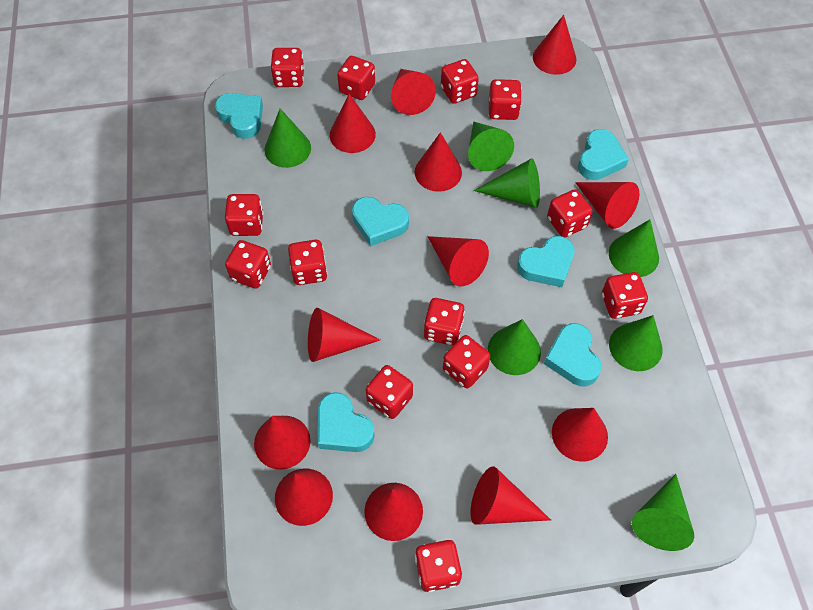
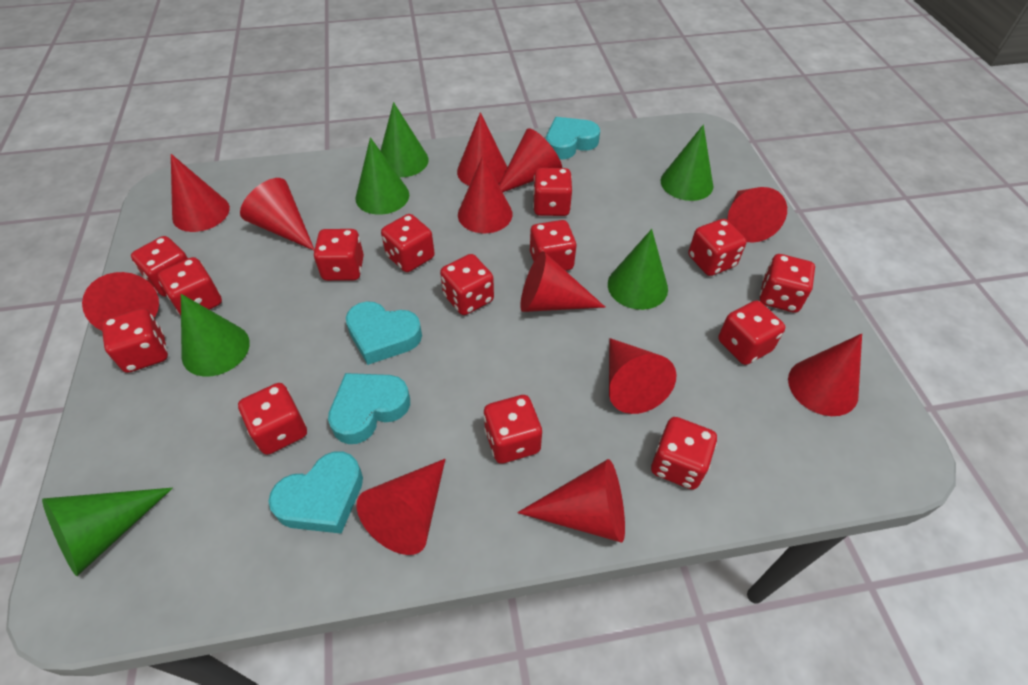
green cone: [265,109,311,168] [468,121,514,171] [474,159,540,208] [488,319,541,375] [609,219,659,277] [609,315,663,371] [631,474,694,551] = 7 -> [42,488,173,576] [181,294,250,377] [355,137,409,215] [380,102,429,177] [608,229,668,310] [661,125,713,201] = 6
red dice: [225,194,264,236] [225,240,271,289] [270,48,304,87] [288,239,327,285] [337,56,375,100] [366,365,413,419] [415,540,462,592] [424,298,465,345] [441,59,479,104] [443,335,490,388] [489,79,522,120] [547,189,593,237] [602,272,648,319] = 13 -> [102,308,168,373] [131,236,188,297] [158,257,222,316] [238,383,307,455] [314,229,364,281] [381,214,435,272] [440,254,494,315] [483,395,542,463] [530,220,577,271] [533,168,572,216] [651,417,717,490] [689,219,747,276] [718,300,785,365] [760,254,815,313] = 14
turquoise heart: [215,93,263,139] [318,392,375,452] [352,197,409,246] [517,236,575,287] [544,323,602,386] [578,129,629,180] = 6 -> [268,451,363,534] [328,373,410,444] [346,301,422,365] [546,117,600,160] = 4

